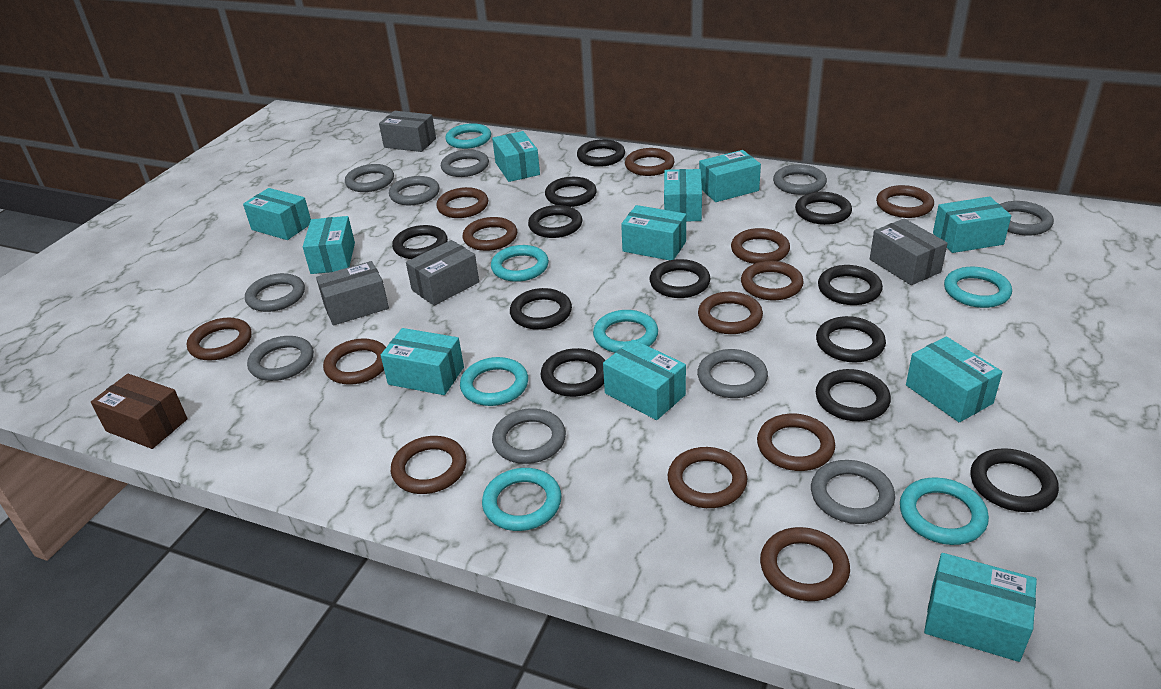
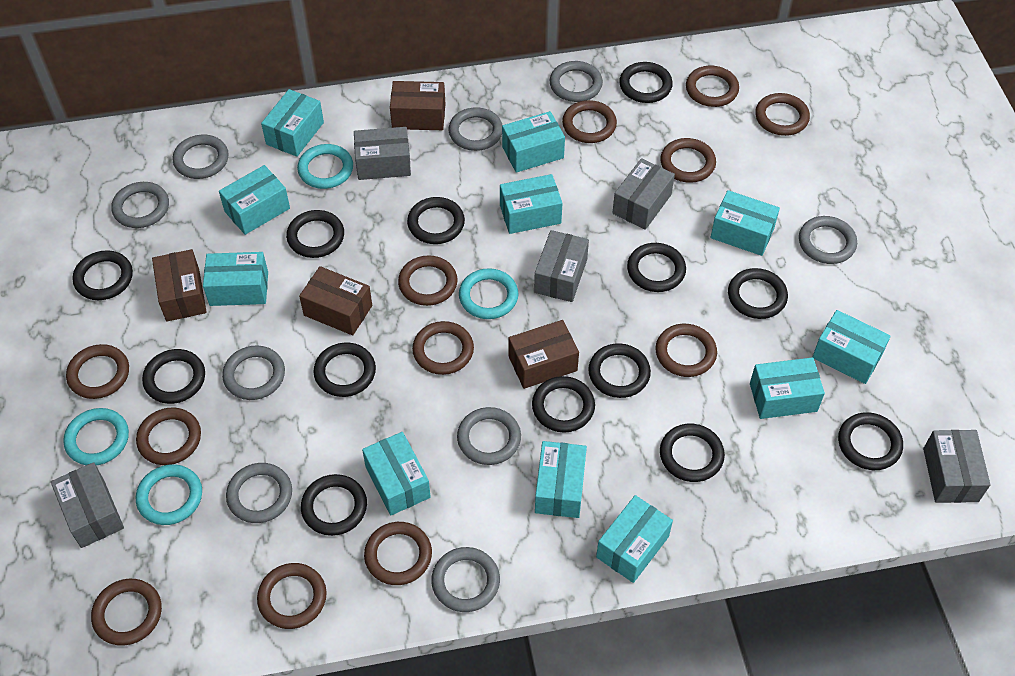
black ring: [392,225,448,259] [510,288,572,330] [528,205,582,238] [540,348,605,397] [545,177,597,207] [577,139,625,167] [650,259,710,298] [795,192,852,225] [816,316,886,362] [816,369,891,421] [818,265,883,305] [970,448,1059,512] = 12 -> [73,250,133,300] [142,349,205,404] [286,210,344,258] [301,474,367,536] [313,343,376,397] [407,197,465,244] [532,376,595,433] [588,343,651,398] [619,62,673,103] [627,243,686,292] [660,424,725,482] [728,268,788,319] [838,412,903,470] = 13
brown box: [91,374,187,449] = 1 -> [152,249,207,322] [299,266,372,335] [390,81,445,130] [509,320,579,389] = 4
brown ring: [187,318,252,361] [323,338,386,385] [391,436,467,494] [436,187,488,218] [463,217,517,251] [625,148,674,176] [668,447,747,508] [698,292,763,334] [731,228,790,264] [741,261,804,300] [757,414,835,471] [760,527,850,601] [876,185,934,218] = 13 -> [66,344,129,399] [91,579,162,646] [136,408,201,465] [257,563,327,629] [364,522,432,585] [398,255,458,306] [412,321,474,375] [562,100,617,143] [656,324,717,377] [660,138,716,183] [686,66,739,107] [755,93,810,136] = 12
grey box: [316,261,389,326] [379,111,436,152] [406,240,479,306] [870,219,948,285] = 4 -> [51,462,124,548] [354,127,411,180] [534,230,589,302] [612,158,675,230] [923,430,990,503] = 5
grey ring: [245,273,305,312] [247,336,314,381] [345,164,394,192] [389,176,440,205] [441,150,489,177] [492,408,566,464] [697,349,768,398] [773,164,827,195] [811,460,895,524] [1000,201,1054,235] = 10 -> [111,182,169,228] [172,135,229,179] [222,346,285,400] [226,463,292,523] [431,547,500,612] [449,107,502,151] [457,407,521,465] [550,61,603,102] [799,216,857,264] = 9
turquoise ring: [445,123,491,149] [460,357,528,406] [482,468,562,531] [491,245,549,282] [593,310,658,353] [900,477,989,545] [944,267,1012,308] = 7 -> [63,408,129,465] [136,464,202,525] [297,144,353,189] [459,268,518,319] = 4

